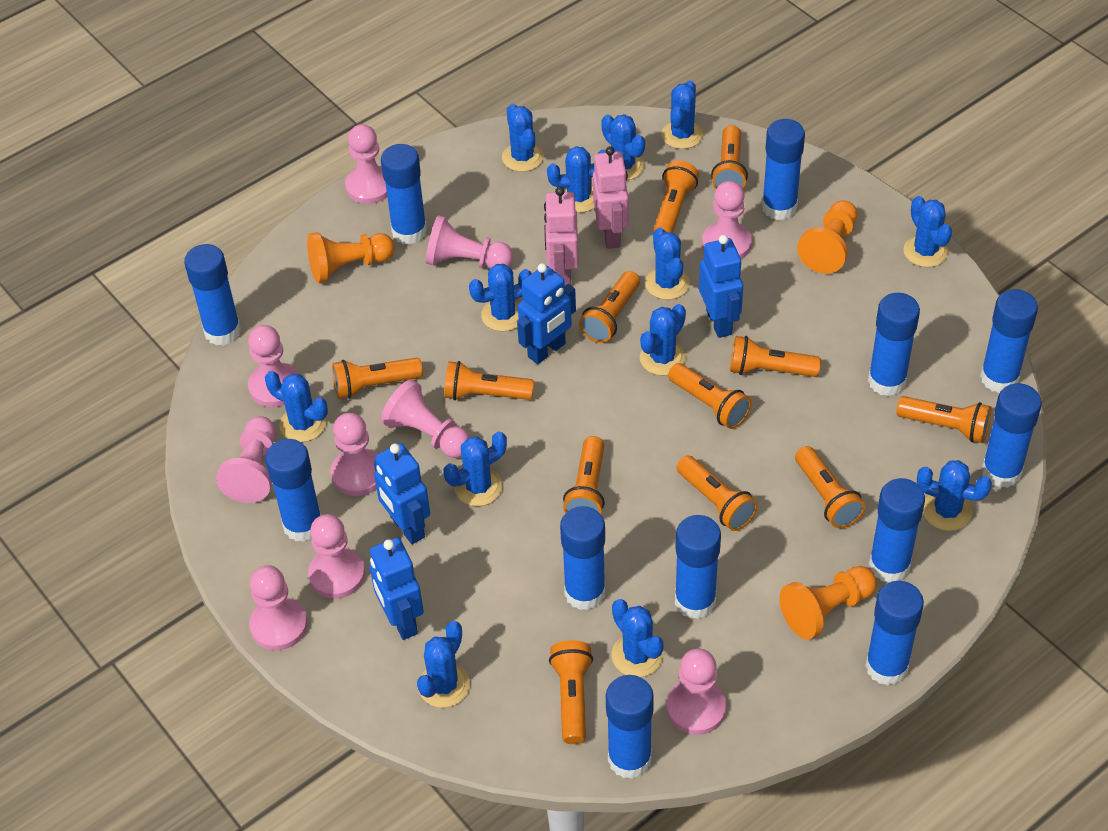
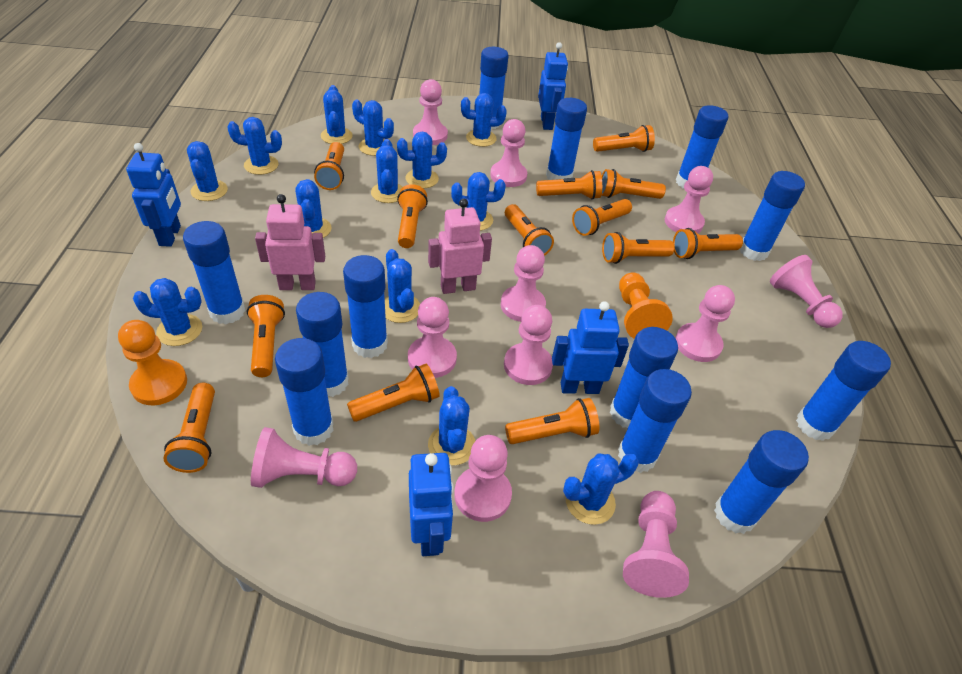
orange flashlight: [332,358,423,399] [444,361,534,400] [549,640,593,744] [563,436,605,514] [579,271,640,343] [653,161,699,232] [668,363,751,429] [677,456,758,531] [711,125,748,189] [730,336,821,377] [795,446,865,528] [896,396,992,443] = 12 -> [163,383,215,473] [247,295,285,377] [314,142,344,190] [347,364,440,422] [397,184,428,248] [505,204,554,256] [505,398,599,444] [536,170,602,200] [572,199,632,236] [593,125,655,152] [601,169,666,199] [602,232,675,264] [673,228,743,259] = 13
orange pawn: [307,232,395,283] [779,566,877,640] [797,200,858,274] = 3 -> [118,320,187,405] [619,272,673,339] = 2
pink pawn: [216,416,276,503] [248,325,298,407] [249,565,307,650] [308,514,365,599] [330,413,377,496] [345,124,387,204] [381,379,470,458] [426,215,513,268] [666,648,726,735] [702,181,752,259] = 10 -> [251,427,357,488] [408,297,457,378] [413,79,448,145] [454,435,512,522] [490,119,527,187] [501,245,546,322] [504,305,553,385] [623,491,689,598] [665,166,713,233] [675,285,735,362] [770,255,843,328] = 11

